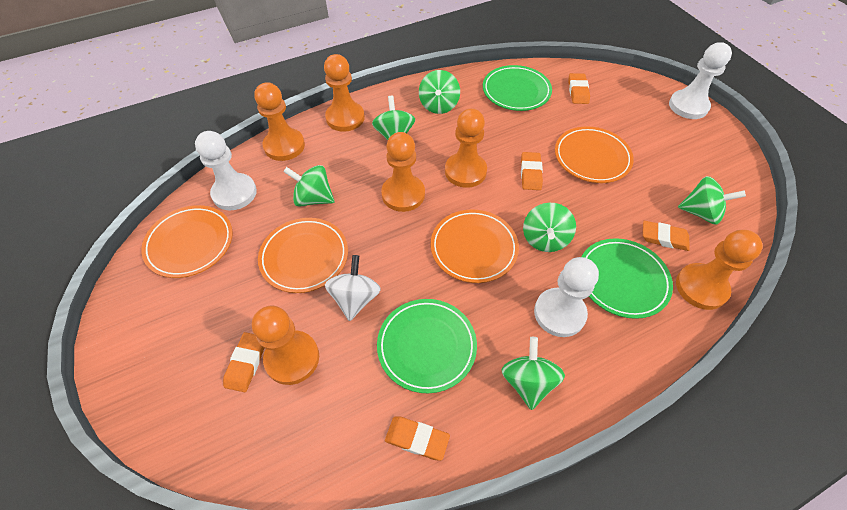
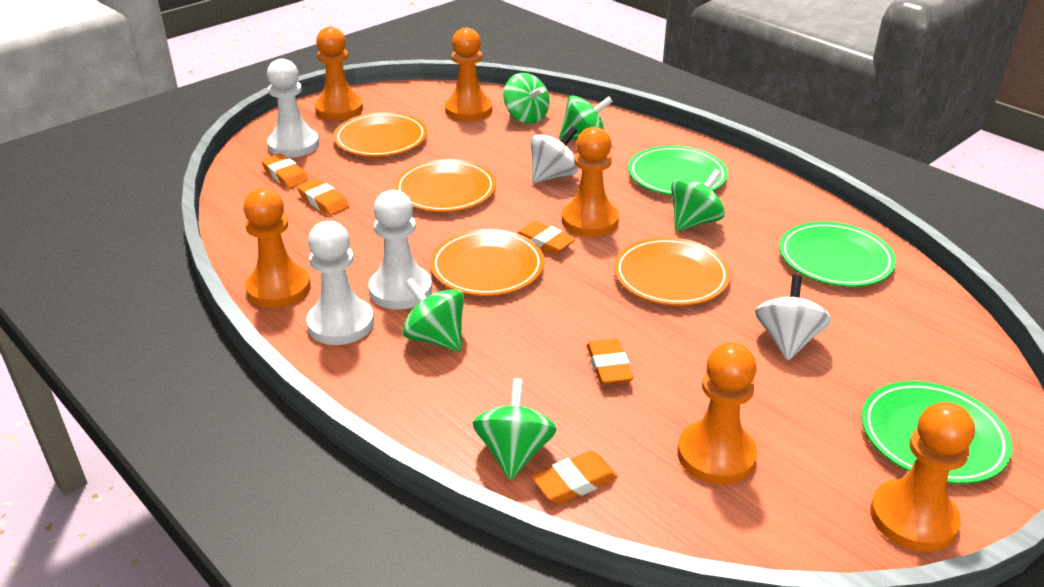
green spinning top: [283,165,335,207] [372,96,415,140] [419,70,460,114] [502,337,565,410] [523,203,576,252] [678,176,746,225] = 6 -> [402,278,464,351] [472,378,557,480] [503,73,550,124] [559,96,613,139] [671,169,725,231] = 5
white spinning top: [325,255,381,321] = 1 -> [531,127,578,183] [755,275,831,360] = 2

